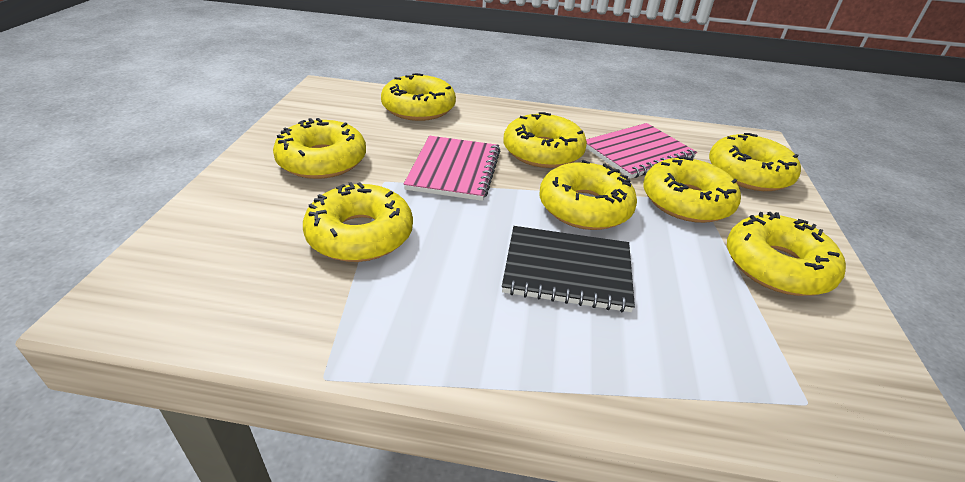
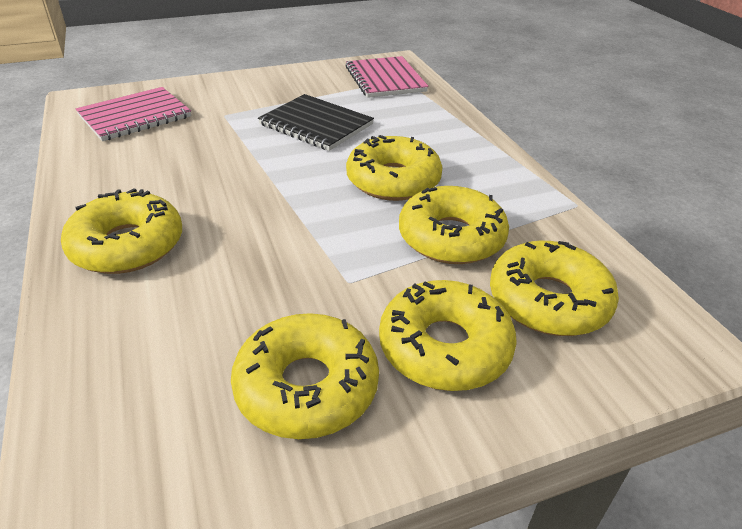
yellow donut: [273,118,366,179] [303,182,413,262] [381,73,456,121] [504,112,587,168] [539,160,637,230] [643,156,741,223] [709,133,801,191] [727,212,846,296] = 8 -> [61,188,182,274] [231,313,379,439] [346,135,442,201] [379,280,517,391] [399,186,509,264] [490,241,619,336] = 6

